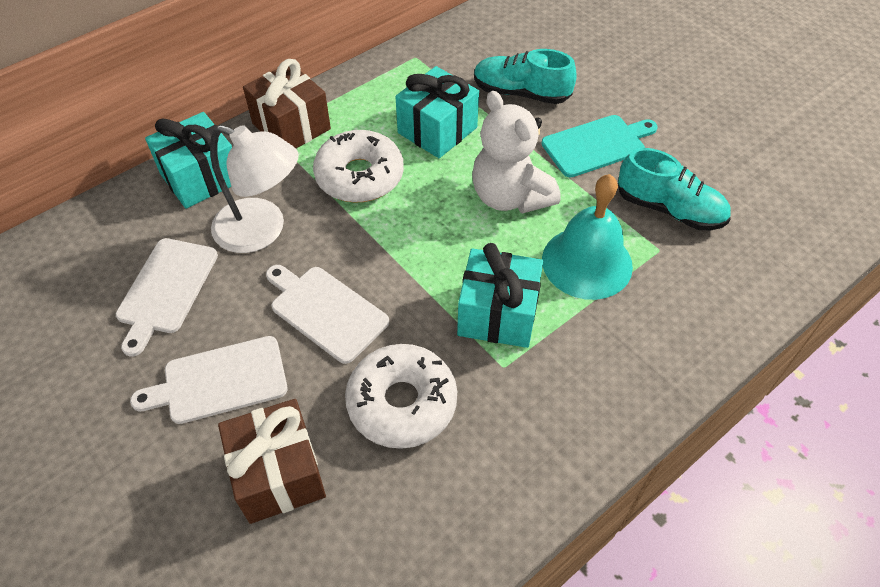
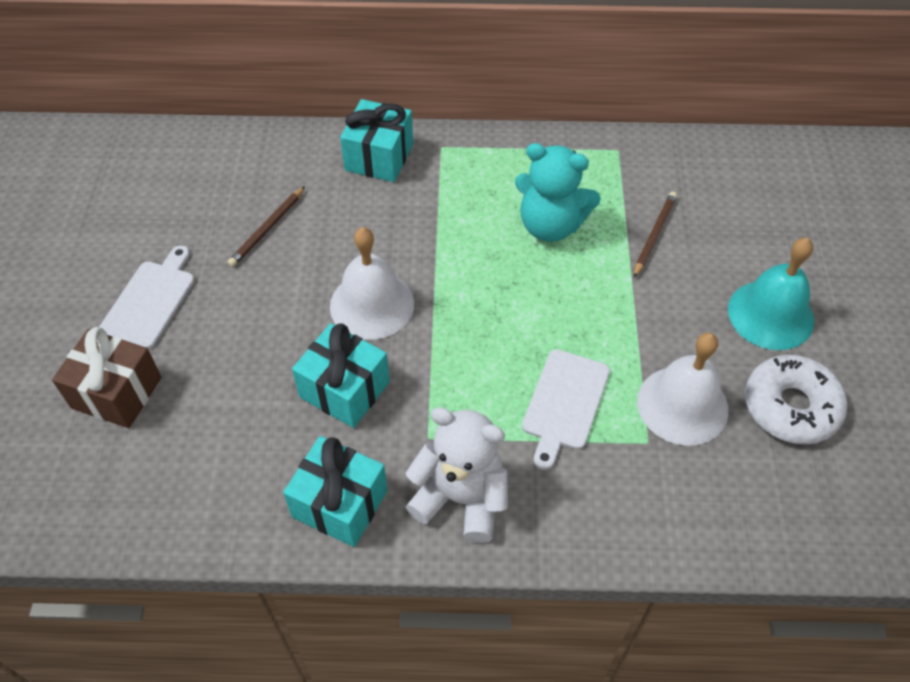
brown gift: [218,399,326,524] [243,59,331,148] = 2 -> [52,327,162,428] = 1
brown pencil: none = 0 -> [228,186,305,267] [634,192,677,278] = 2
turquoise cutting board: [542,115,658,177] = 1 -> none = 0
turquoise shoe: [474,49,577,104] [618,148,731,230] = 2 -> none = 0
turquoise teddy bear: none = 0 -> [515,143,601,242] = 1
white bell: none = 0 -> [330,227,414,340] [637,333,729,446] = 2
white cutting board: [116,238,218,357] [130,336,288,424] [266,265,389,364] = 3 -> [99,246,195,349] [522,349,610,470] = 2
white donut: [313,130,404,203] [345,344,457,449] = 2 -> [745,355,847,445] = 1
white lamp: [210,125,299,253] = 1 -> none = 0

